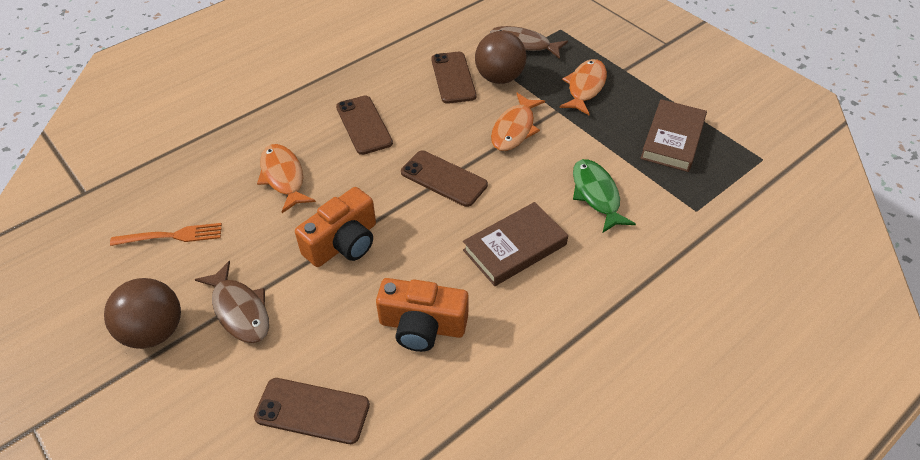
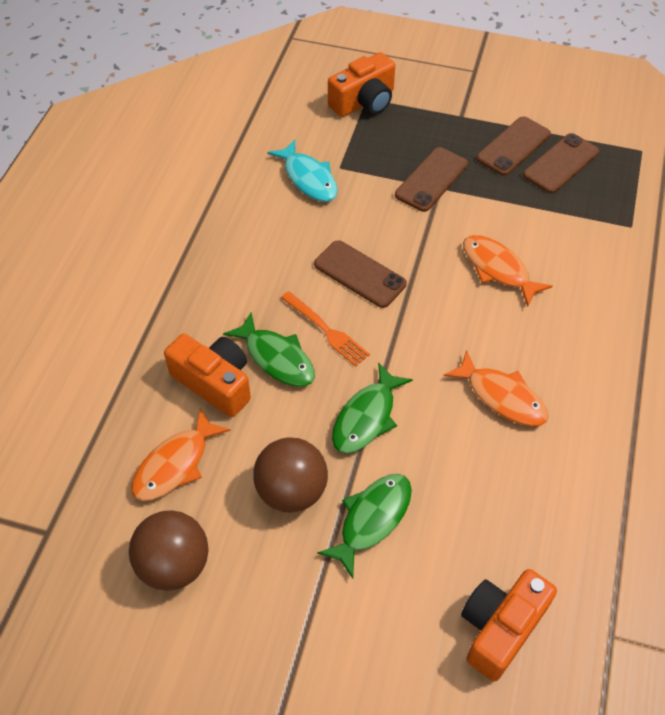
brown book: [463,202,568,286] [640,99,707,172] = 2 -> none = 0
brown fish: [195,261,269,343] [490,26,568,59] = 2 -> none = 0
green fish: [573,159,636,233] = 1 -> [223,313,315,387] [317,474,412,579] [332,362,413,454] = 3
orange camera: [295,187,376,267] [376,278,469,352] = 2 -> [164,334,251,417] [328,52,395,117] [461,569,557,682] = 3
turquoise fish: none = 0 -> [267,140,338,202] = 1

